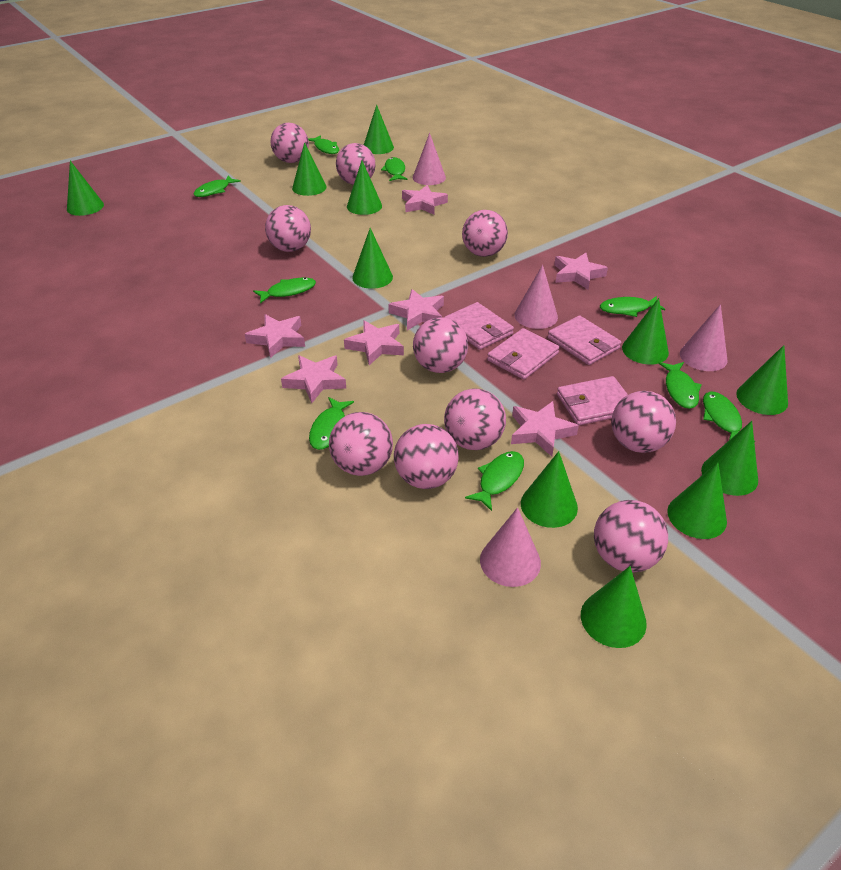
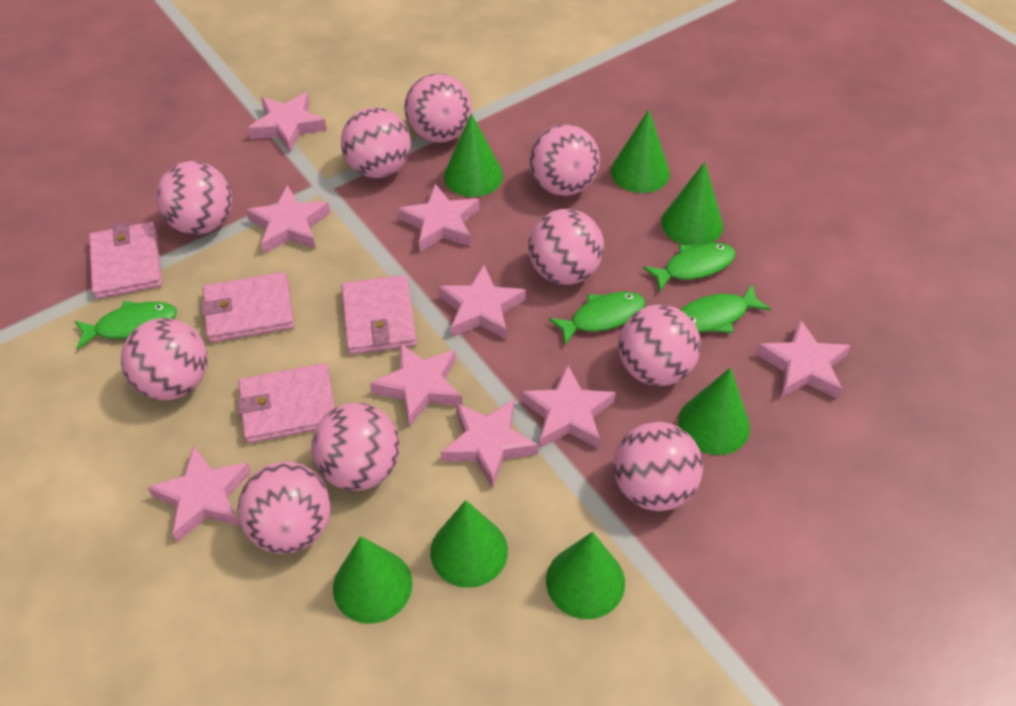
green cone: [67,161,104,216] [292,142,327,196] [347,161,382,215] [352,228,393,289] [364,105,394,154] [521,451,578,528] [581,566,647,648] [622,298,669,365] [667,462,727,539] [701,421,758,496] [736,345,788,415] = 11 -> [333,536,412,624] [430,500,508,588] [444,113,503,197] [546,532,625,619] [611,109,670,193] [661,162,723,246] [678,367,750,455] = 7
green fish: [193,175,241,197] [253,278,316,303] [308,135,339,154] [309,397,354,450] [381,157,408,181] [465,451,524,511] [600,296,665,317] [658,362,702,409] [703,391,755,443] = 9 -> [75,301,177,350] [549,292,646,345] [643,243,736,292] [681,284,771,333] = 4
pink cone: [413,133,446,185] [480,507,541,587] [514,265,558,329] [680,304,728,371] = 4 -> none = 0
pink star: [245,314,305,358] [281,355,346,403] [344,320,404,365] [388,289,444,330] [402,185,448,215] [511,401,579,457] [554,253,608,290] = 7 -> [147,446,251,542] [246,185,331,254] [248,92,327,153] [370,343,463,427] [398,184,479,252] [438,265,526,339] [441,399,538,488] [521,365,616,449] [756,319,851,399] = 9

